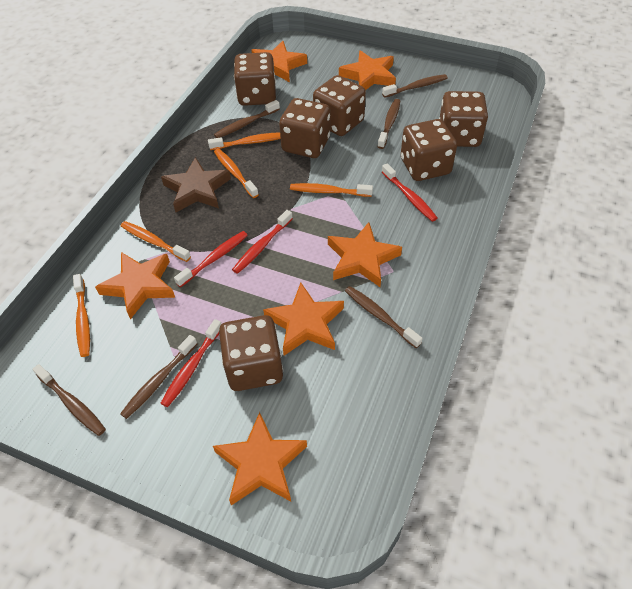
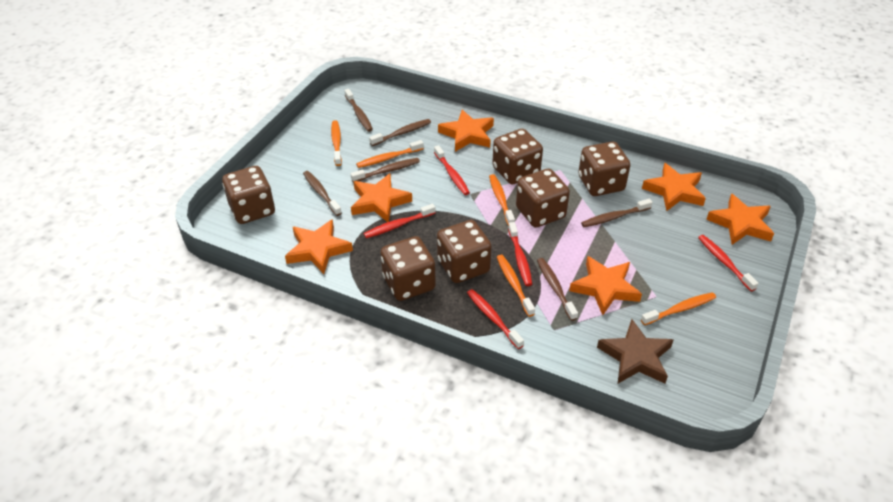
red toothbrush: [160,319,221,407] [174,231,248,287] [232,210,293,274] [382,163,437,222] = 4 -> [364,204,436,238] [434,145,470,195] [467,289,524,349] [508,222,532,286] [698,235,758,291] = 5

